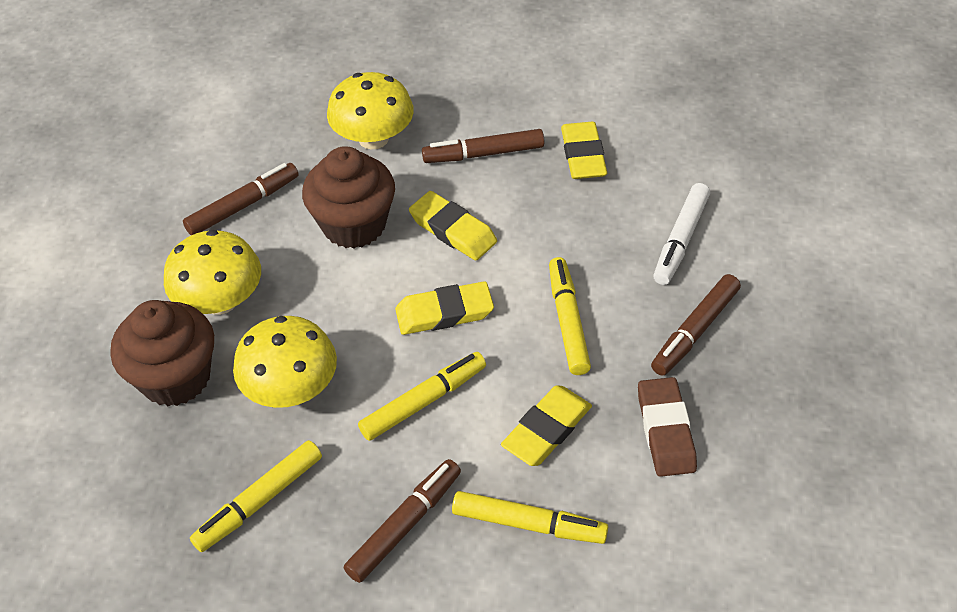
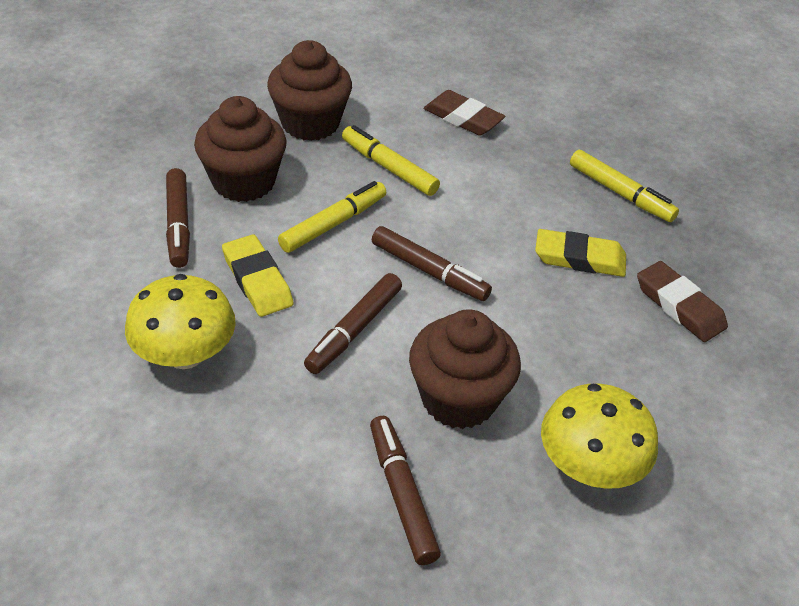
brown cupcake: [110,300,214,406] [302,146,395,248] = 2 -> [194,96,287,202] [267,40,352,141] [409,309,521,429] = 3
brown eraser: [638,377,697,477] = 1 -> [423,90,505,136] [637,261,728,342] = 2
white marker: [653,183,710,285] = 1 -> none = 0
yellow eraser: [395,281,494,335] [409,191,497,261] [501,385,592,466] [561,122,607,179] = 4 -> [222,234,294,317] [535,229,626,277] = 2
yellow marker: [190,440,322,552] [358,352,486,441] [452,491,608,544] [549,257,591,375] = 4 -> [278,181,386,253] [342,125,440,196] [570,150,679,222] = 3
yellow mushroom: [164,230,261,315] [233,316,337,408] [327,72,414,149] = 3 -> [125,274,236,369] [541,383,658,489] = 2

